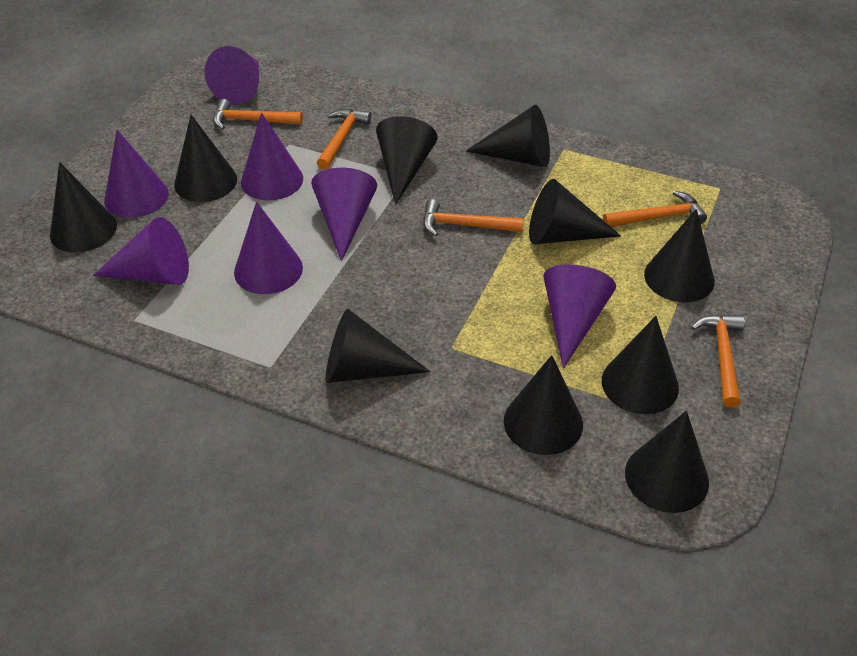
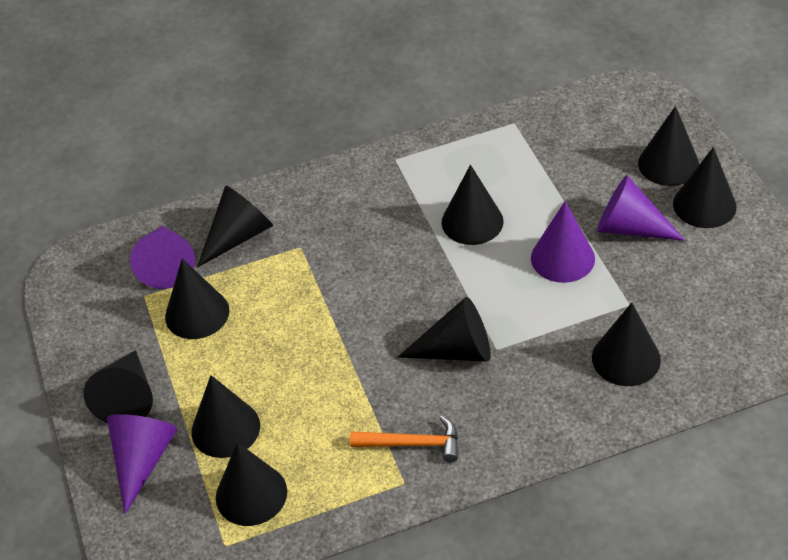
orange hammer: [213,99,303,129] [317,109,371,170] [423,199,524,236] [603,191,707,227] [691,314,745,408] = 5 -> [350,416,458,462] = 1
purple cone: [93,217,189,285] [104,130,169,218] [205,46,259,105] [234,202,303,294] [241,113,303,200] [311,168,377,261] [544,265,616,368] = 7 -> [107,414,178,514] [130,225,195,289] [531,201,595,283] [597,175,685,241] = 4

